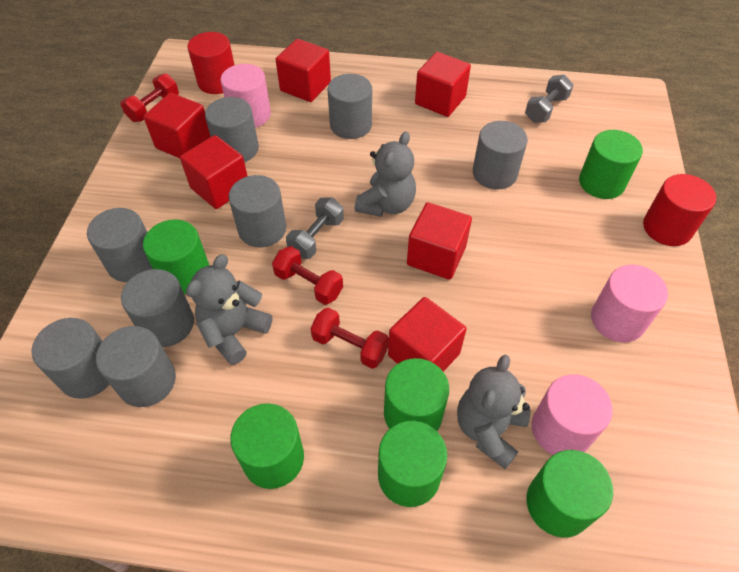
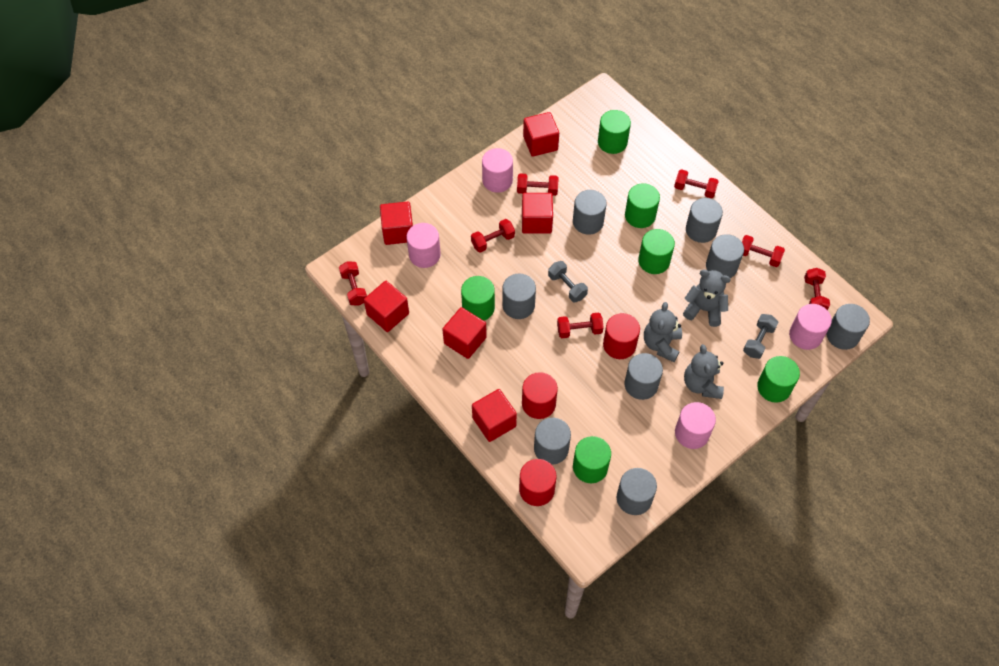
pink cylinder: [221,64,271,128] [532,374,613,455] [591,265,668,343] = 3 -> [407,223,441,268] [482,148,513,193] [675,402,716,449] [789,304,832,350] = 4
red cylinder: [187,32,234,94] [643,174,716,246] = 2 -> [519,459,557,506] [522,372,558,419] [603,313,640,359] = 3
red dumbbell: [120,73,179,122] [272,246,343,305] [310,308,389,369] = 3 -> [339,261,367,305] [471,219,515,253] [517,174,559,196] [557,312,604,338] [674,169,719,198] [742,235,785,267] [804,268,830,310] = 7

